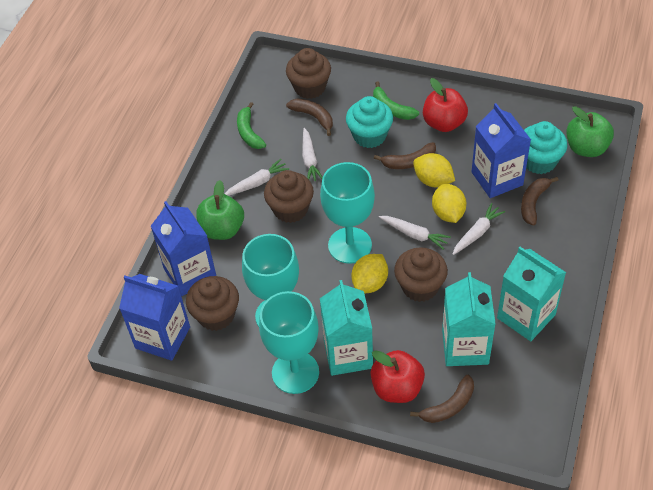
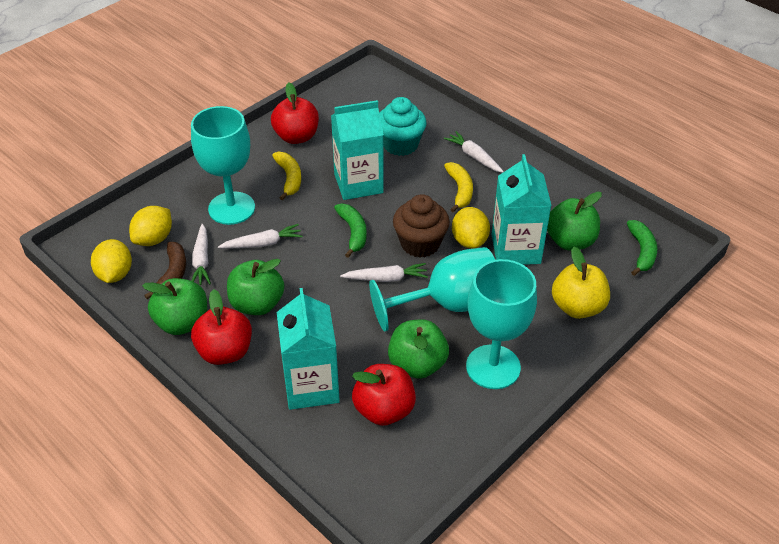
blue carton: [119,274,190,361] [151,201,216,296] [472,103,531,198] = 3 -> none = 0
brown banana: [286,99,333,136] [374,142,436,169] [410,375,474,423] [521,177,559,225] = 4 -> [144,242,186,299] = 1
brown cupcake: [186,276,239,331] [264,170,314,223] [286,48,331,99] [394,247,448,302] = 4 -> [393,194,450,258] = 1
green apple: [196,180,244,240] [566,106,614,157] = 2 -> [142,278,207,335] [227,259,284,315] [388,319,449,379] [547,192,602,250] = 4
red apple: [370,350,425,403] [423,78,468,132] = 2 -> [191,289,252,365] [271,82,319,144] [352,364,416,426] = 3
turquoise cupcake: [346,96,393,148] [524,121,567,174] = 2 -> [379,97,427,156] = 1
yellow apple: none = 0 -> [552,247,610,319] = 1
yellow banana: none = 0 -> [272,152,301,201] [444,162,473,212] = 2

